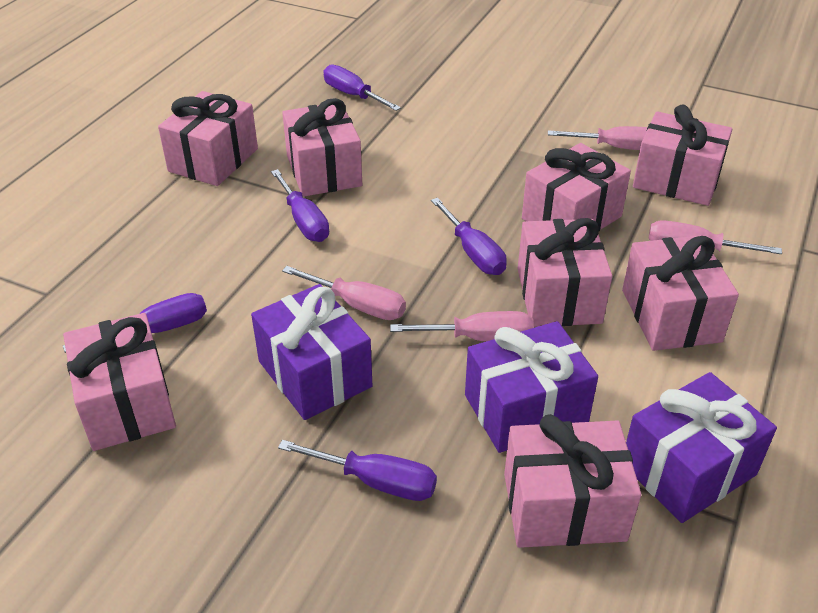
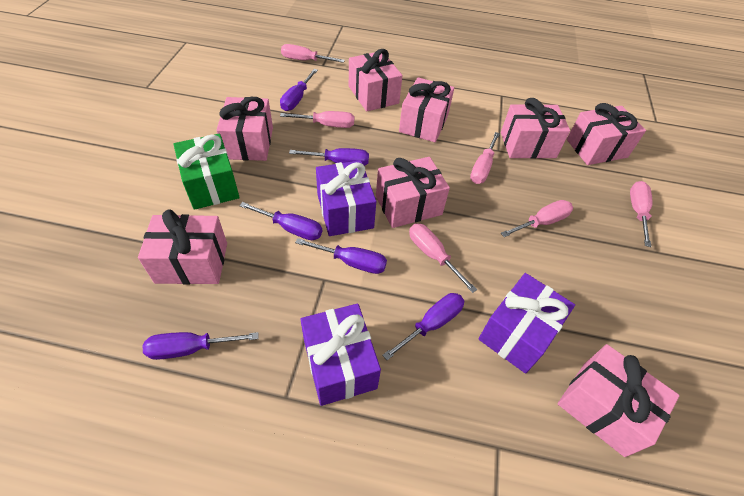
green gift: none = 0 -> [173,134,240,210] = 1
pink screwdriver: [282,266,406,320] [390,311,534,341] [548,126,647,150] [648,220,782,254] = 4 -> [280,111,354,128] [281,44,345,63] [409,223,477,293] [470,132,500,184] [501,200,573,237] [630,181,653,247] = 6
purple screwdriver: [63,293,207,353] [271,169,329,242] [278,440,437,501] [323,64,401,111] [431,198,507,275] = 5 -> [143,332,259,360] [239,202,322,240] [280,69,318,111] [289,148,369,166] [295,238,387,274] [382,293,464,360] = 6

